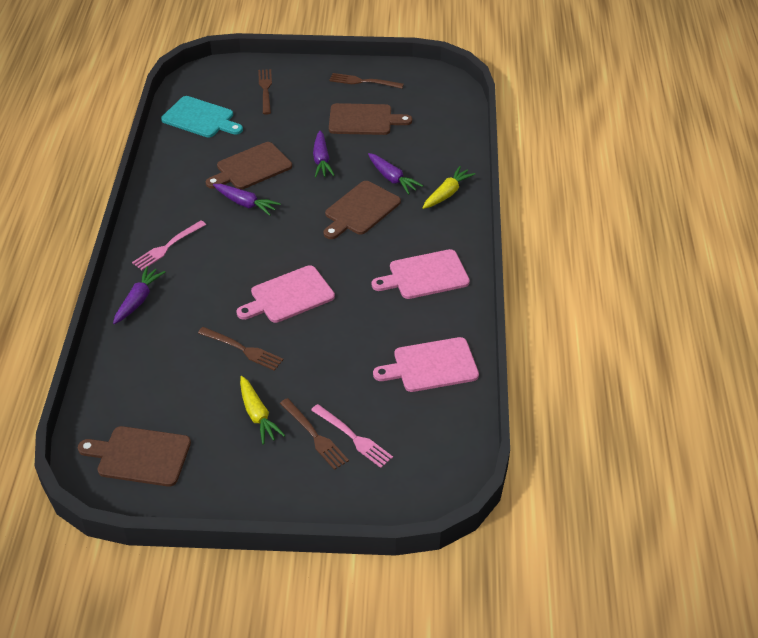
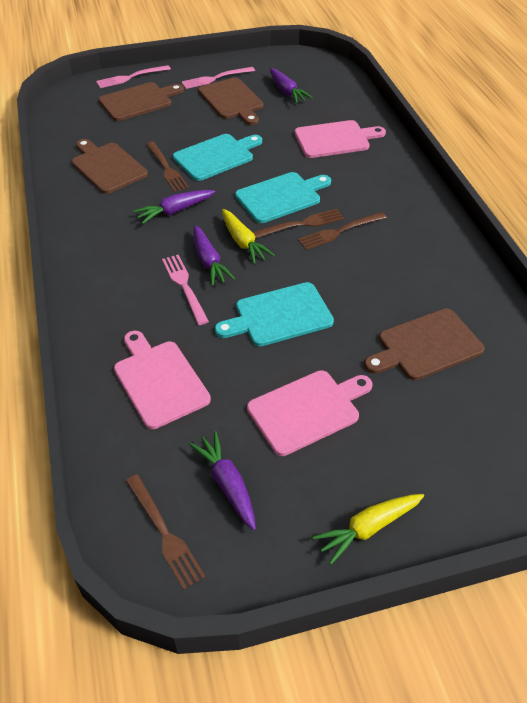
pink fork: [132,220,206,270] [311,404,393,468] = 2 -> [96,65,171,88] [162,255,209,325] [181,67,255,89] = 3
turquoise cutting board: [161,96,243,138] = 1 -> [173,134,262,181] [215,282,334,346] [235,172,331,223] = 3

